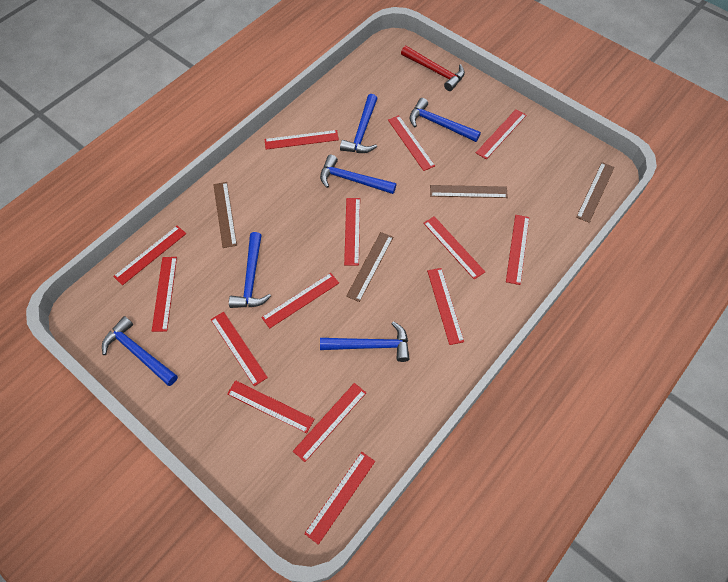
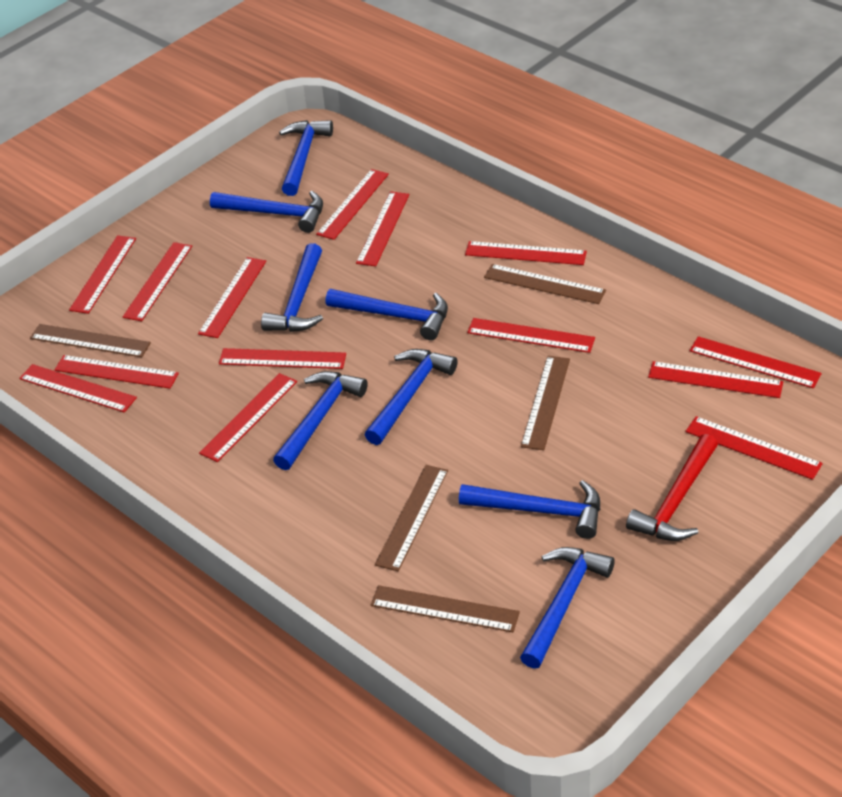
blue hammer: [102,316,178,386] [229,232,271,308] [320,155,396,194] [320,321,409,362] [340,94,378,153] [409,98,481,142] = 6 -> [210,191,323,233] [261,243,323,332] [273,371,368,470] [279,120,333,196] [326,289,448,340] [365,349,458,445] [459,480,600,539] [520,547,615,669] = 8
brown ruler: [213,182,237,248] [346,232,393,302] [430,185,508,198] [576,162,615,223] = 4 -> [30,324,151,357] [371,585,520,632] [375,465,448,571] [484,264,606,304] [521,356,570,450] = 5

